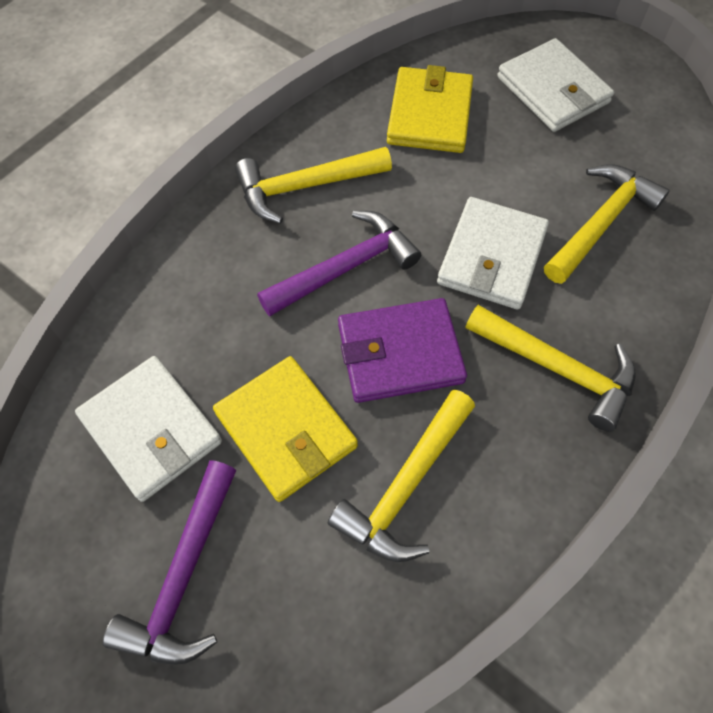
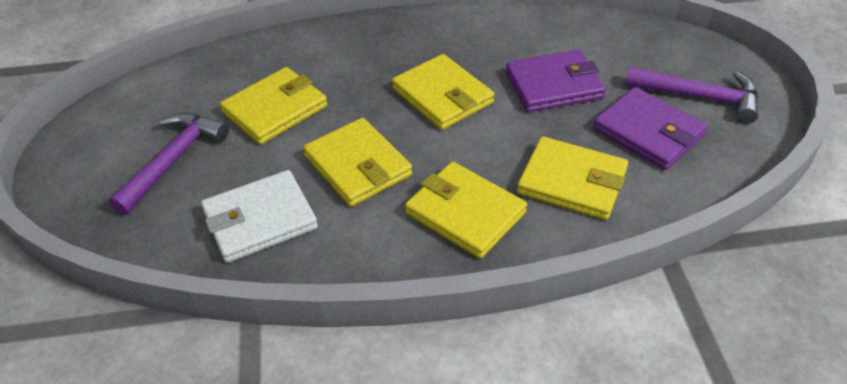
purple wallet: [338,298,467,403] = 1 -> [506,49,606,112] [593,87,708,170] = 2
white wallet: [75,356,222,502] [437,197,549,309] [497,38,614,132] = 3 -> [201,170,318,263] = 1
yellow hammer: [235,147,392,224] [327,390,475,562] [465,305,635,432] [544,164,670,284] = 4 -> none = 0
yellow wallet: [213,356,358,502] [387,65,473,153] = 2 -> [220,67,327,145] [303,118,412,207] [392,54,494,130] [405,162,527,259] [517,136,628,220] = 5

